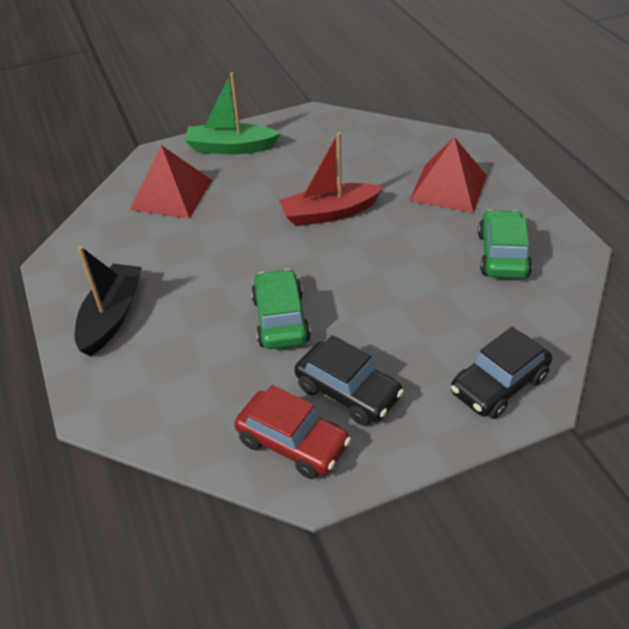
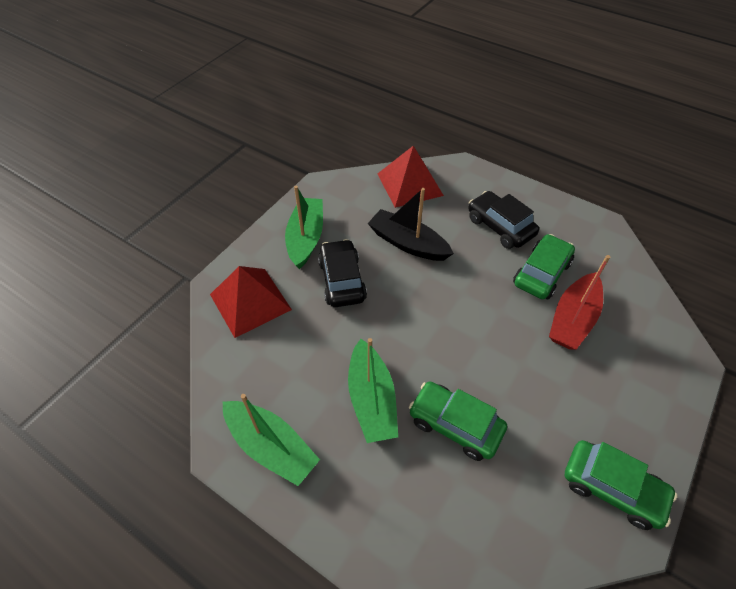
green boat: [184,72,281,154] = 1 -> [223,394,320,486] [285,186,323,269] [348,338,398,443] = 3
green car: [251,269,311,349] [478,210,532,279] = 2 -> [409,381,507,461] [513,234,575,300] [565,440,677,530] = 3
red car: [234,385,351,479] = 1 -> none = 0

